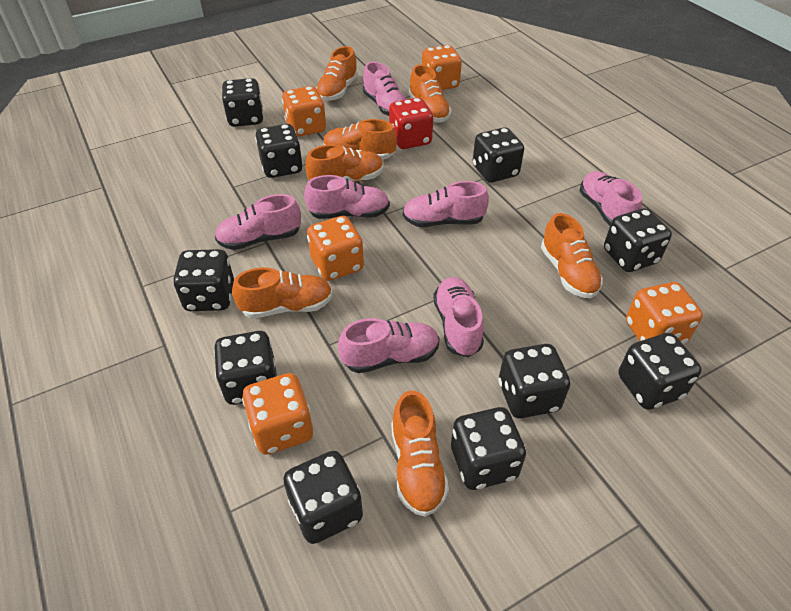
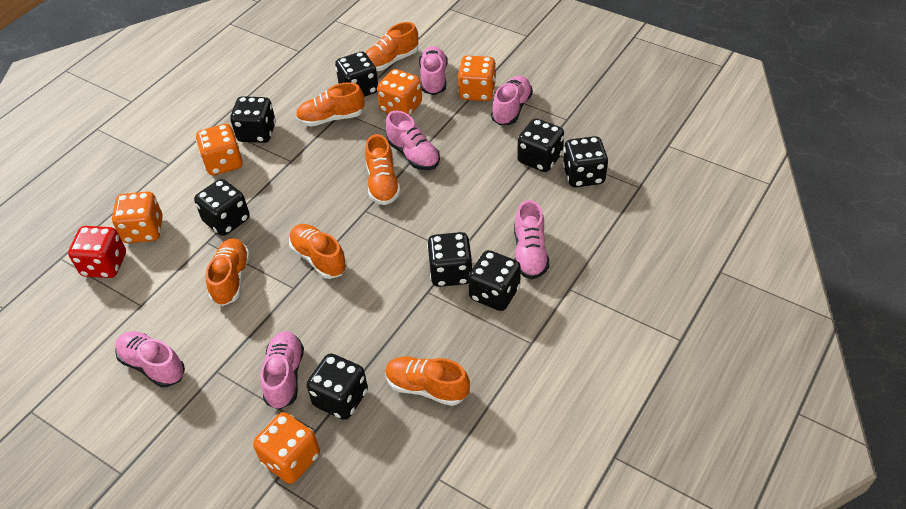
black dice: [173,249,234,311] [214,331,277,405] [222,78,264,127] [255,124,303,178] [283,451,363,544] [451,407,526,490] [473,127,524,183] [498,344,570,418] [604,209,672,272] [618,333,702,410] = 10 -> [194,179,250,236] [230,96,276,143] [307,353,368,420] [335,52,378,97] [427,232,473,287] [468,250,521,311] [517,119,564,172] [563,136,608,187] = 8
orange shoe: [232,267,333,318] [305,145,384,182] [316,46,358,101] [323,119,397,159] [391,390,449,517] [409,65,452,123] [541,213,603,298] = 7 -> [206,238,250,306] [289,224,347,279] [296,83,364,127] [365,22,418,71] [365,134,400,205] [385,357,470,406] = 6
pink shoe: [215,194,301,250] [304,175,390,219] [338,318,440,373] [363,62,406,116] [403,181,489,227] [433,277,484,357] [580,171,642,226] = 7 -> [115,331,185,388] [260,331,304,410] [385,111,440,170] [419,46,447,95] [491,76,533,126] [514,200,549,279] = 6

